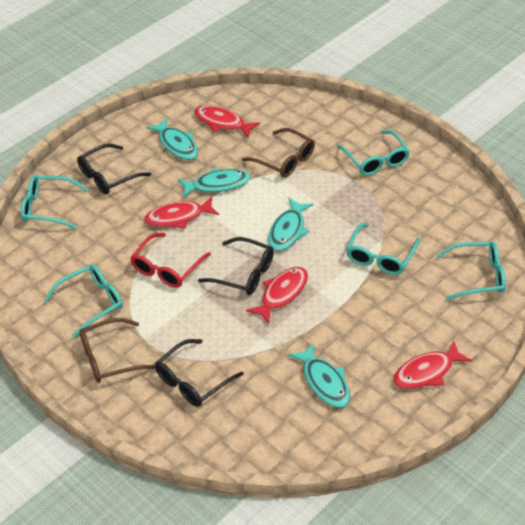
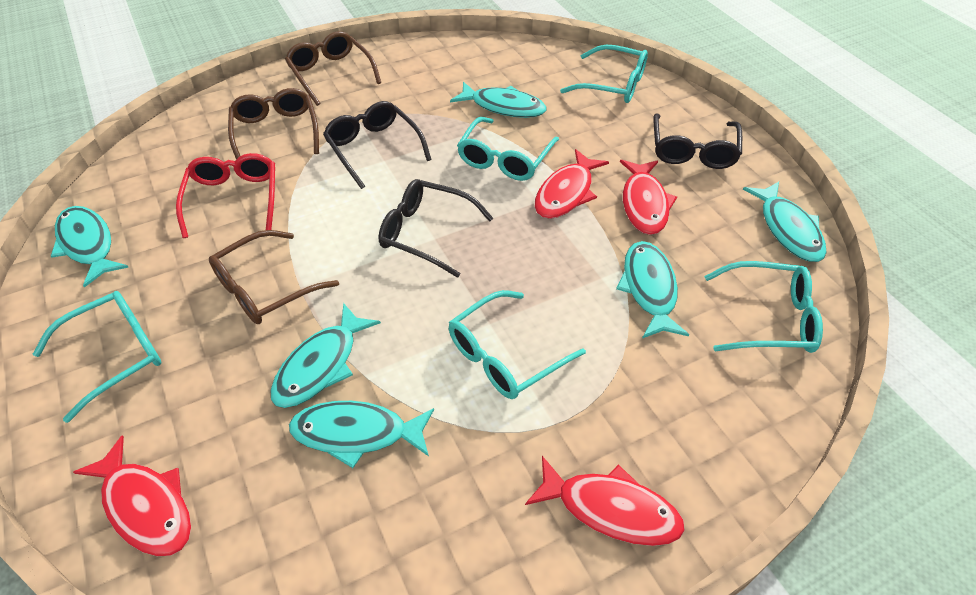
brown glasses: [79,318,155,383] [242,128,315,178] = 2 -> [209,230,339,324] [228,88,319,159] [285,31,381,106] = 3
turquoise fish: [146,117,198,160] [178,168,250,197] [268,198,314,251] [288,343,350,408] = 4 -> [51,206,129,288] [270,303,381,408] [289,401,434,468] [450,82,547,118] [616,241,689,338] [743,182,827,262] = 6

